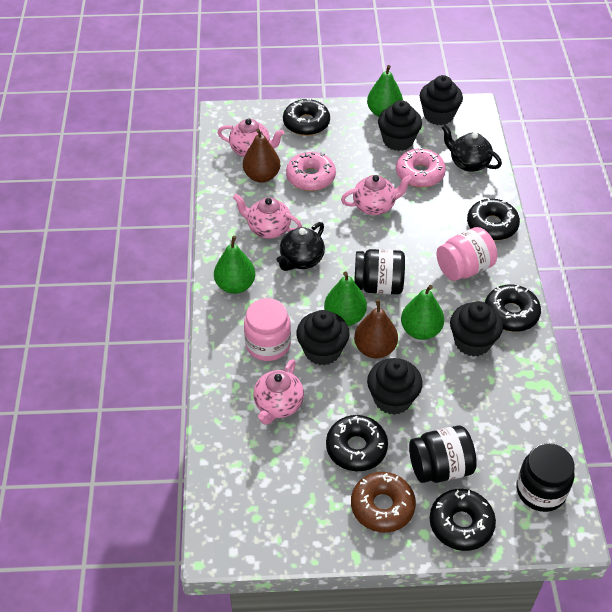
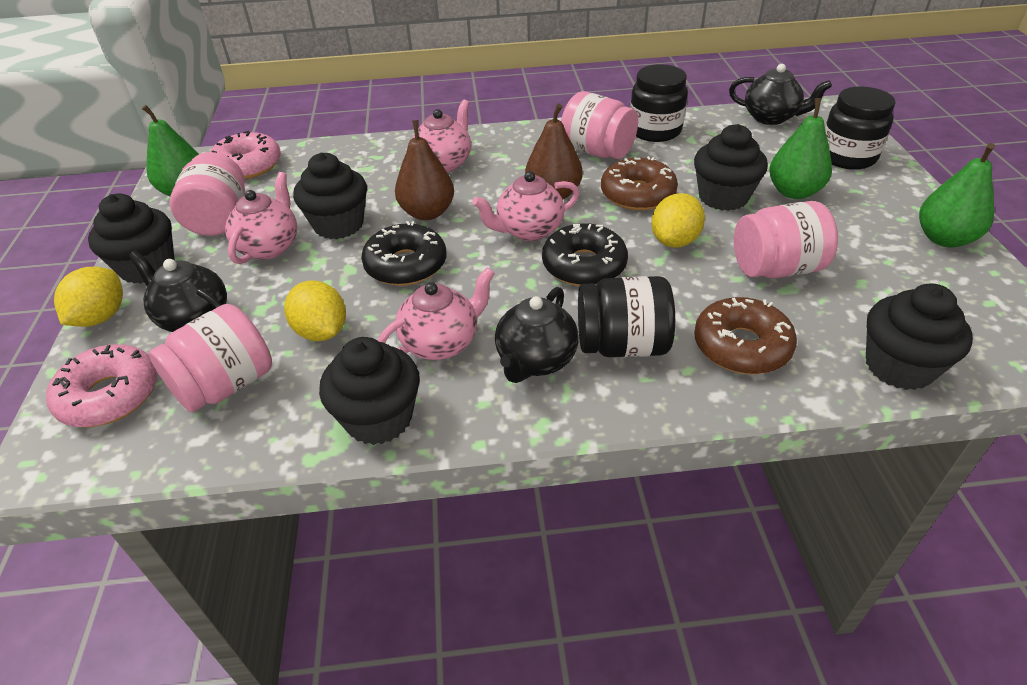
black donut: [283,98,330,136] [326,415,388,471] [429,489,496,551] [467,198,520,241] [485,285,541,332] = 5 -> [361,221,446,286] [542,223,628,286] = 2
black teapot: [276,222,325,271] [442,125,502,172] = 2 -> [128,251,227,332] [495,287,579,383] [729,64,832,125] = 3
brown donut: [351,472,416,533] = 1 -> [601,156,678,211] [694,297,797,374] = 2
green pear: [214,236,255,294] [324,272,367,326] [367,65,403,117] [401,285,444,340] = 4 -> [142,105,199,197] [769,98,832,199] [919,143,995,247] = 3
pink jar: [244,298,291,361] [436,227,497,281] = 2 -> [149,304,272,413] [170,152,245,236] [561,91,638,159] [734,201,838,278] = 4
yellow lemon: none = 0 -> [54,267,123,327] [284,280,346,341] [651,193,705,248] = 3

